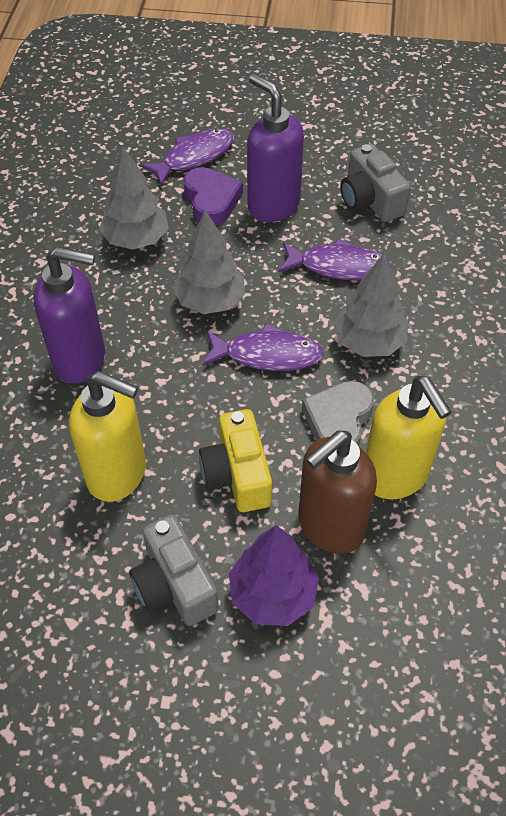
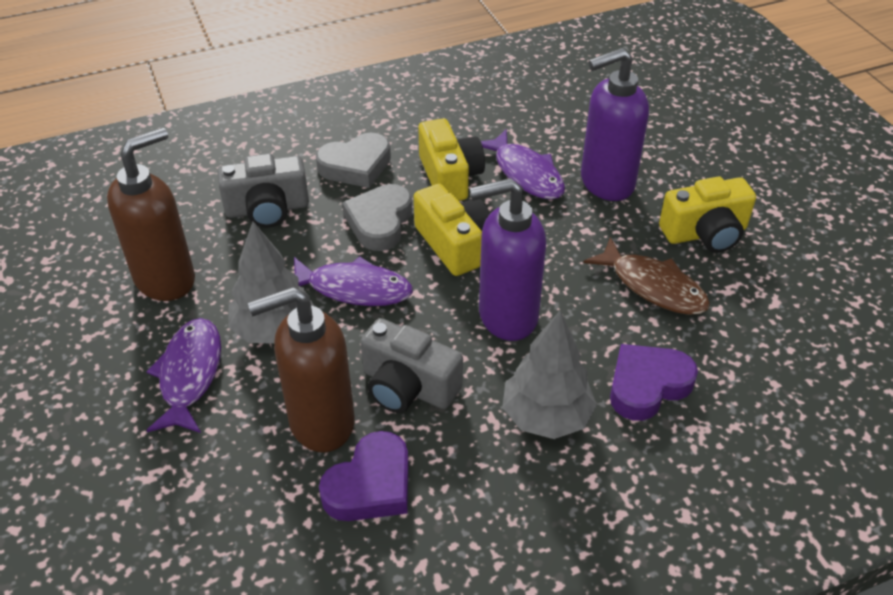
brown fish: none = 0 -> [583,237,710,315] = 1
brown soap dispenser: [298,431,377,554] = 1 -> [107,127,195,301] [248,287,355,452] = 2
grey heart: [302,381,374,446] = 1 -> [316,133,391,188] [342,184,412,251] = 2
grey tree: [99,146,169,250] [173,210,245,314] [333,253,408,357] = 3 -> [228,222,314,344] [502,311,597,439] = 2
purple heart: [183,167,243,225] = 1 -> [319,431,409,521] [610,344,698,421] = 2
purple tree: [229,525,319,626] = 1 -> none = 0
yellow camera: [199,409,272,512] = 1 -> [414,184,490,276] [418,118,485,201] [659,176,756,253] = 3
yellow soap dispenser: [69,371,146,502] [366,376,452,499] = 2 -> none = 0

